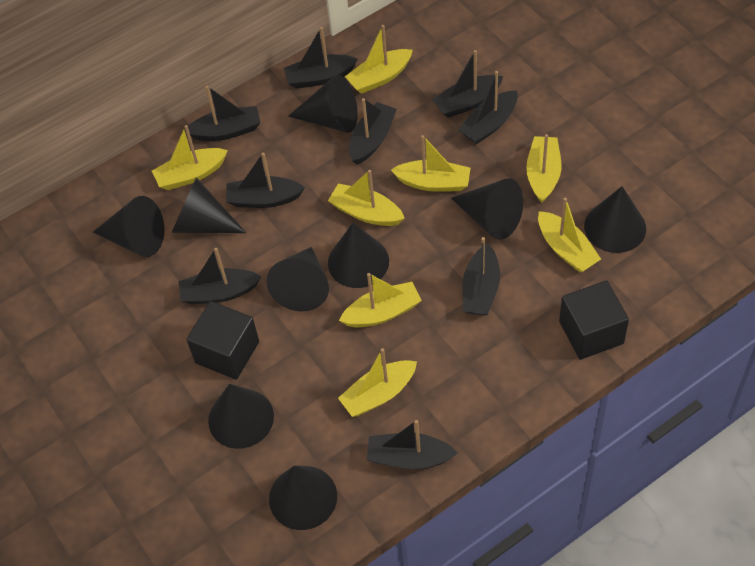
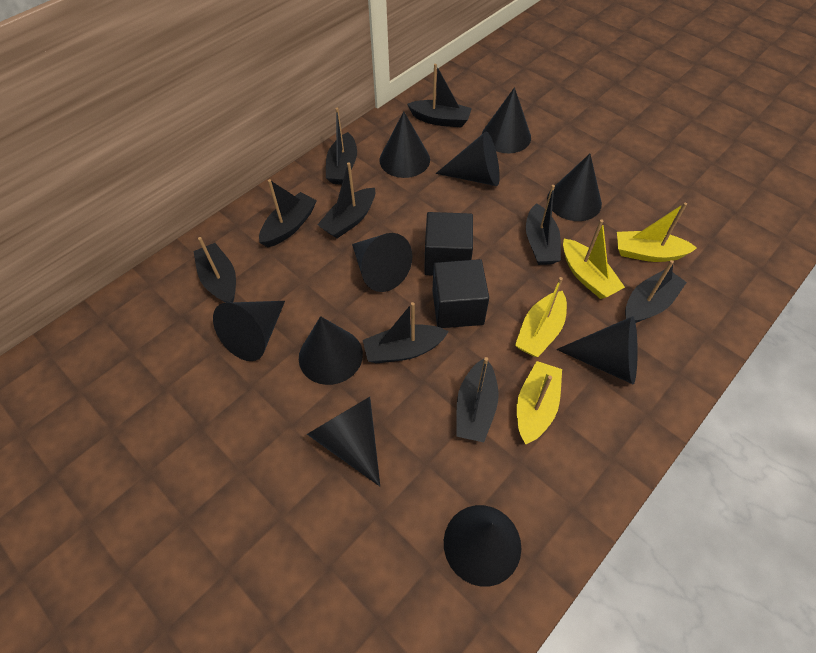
black cone: [93,196,164,257] [171,177,246,233] [208,384,274,449] [266,247,329,311] [269,466,337,530] [288,75,358,133] [328,222,389,288] [451,178,523,240] [584,186,646,253] = 9 -> [213,301,285,361] [299,316,363,385] [307,397,380,486] [352,233,412,292] [379,111,430,178] [436,131,500,186] [444,505,521,587] [482,87,531,153] [547,154,602,221] [556,316,638,384] = 10
yellow boat: [152,125,228,190] [328,170,405,226] [338,348,417,417] [339,273,422,327] [345,25,413,94] [391,135,470,192] [526,134,561,203] [538,197,601,272] = 8 -> [515,277,567,357] [517,361,562,444] [563,219,625,299] [617,202,697,262] = 4

